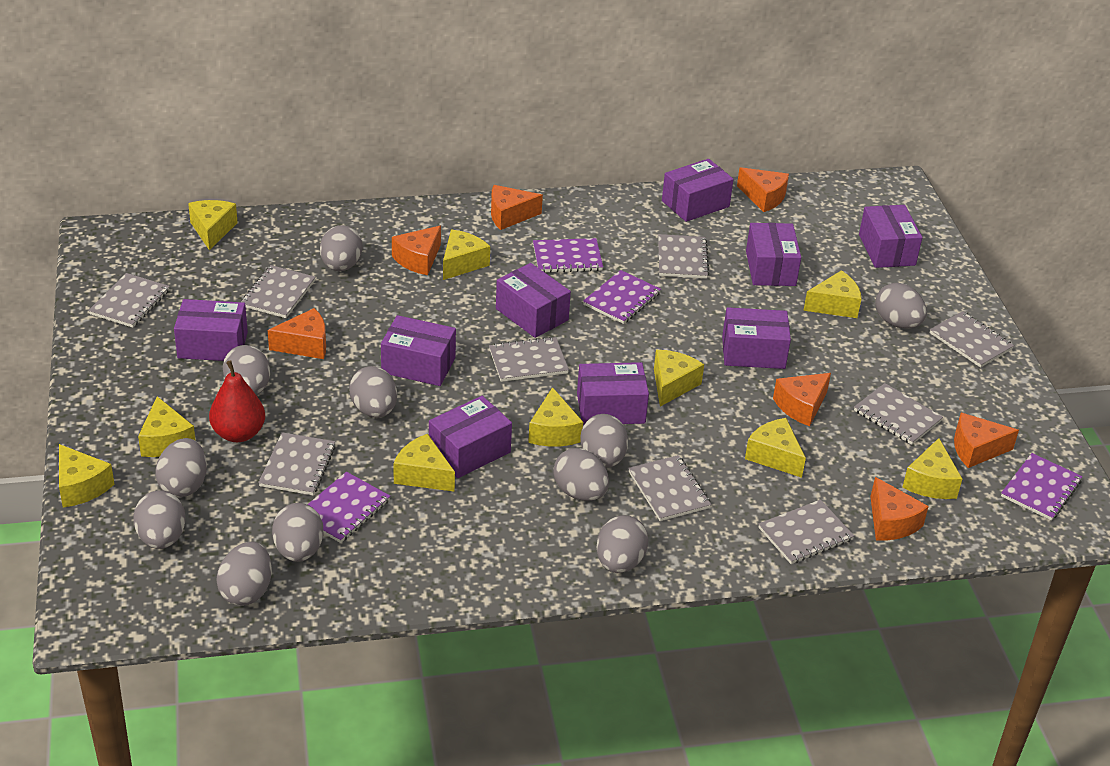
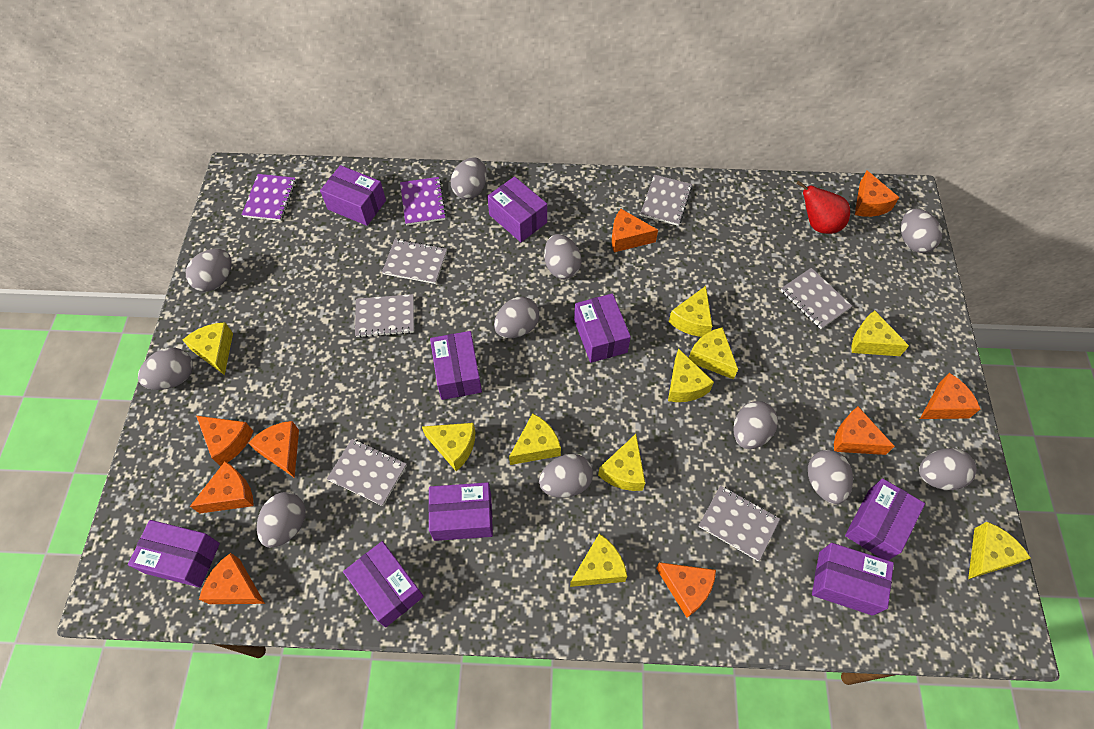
grey notebook: [88,273,170,328] [241,265,315,318] [258,432,336,495] [489,337,569,382] [628,455,711,521] [658,234,709,279] [758,500,854,564] [854,383,943,445] [930,311,1014,368] = 9 -> [327,439,407,506] [355,294,414,338] [382,239,447,284] [640,175,692,226] [699,485,780,561] [781,268,852,329] = 6
orange cheese: [268,308,326,359] [392,226,441,275] [491,185,543,230] [737,167,789,212] [773,373,831,426] [870,477,929,540] [954,413,1019,468] = 7 -> [190,461,254,514] [196,416,254,466] [199,553,265,604] [248,421,299,478] [612,209,658,252] [656,562,716,618] [834,407,895,455] [855,170,900,217] [920,373,980,419] = 9
purple notebook: [307,472,390,543] [533,238,603,273] [583,270,661,324] [1001,453,1083,521] = 4 -> [241,174,296,221] [400,177,446,226] = 2

